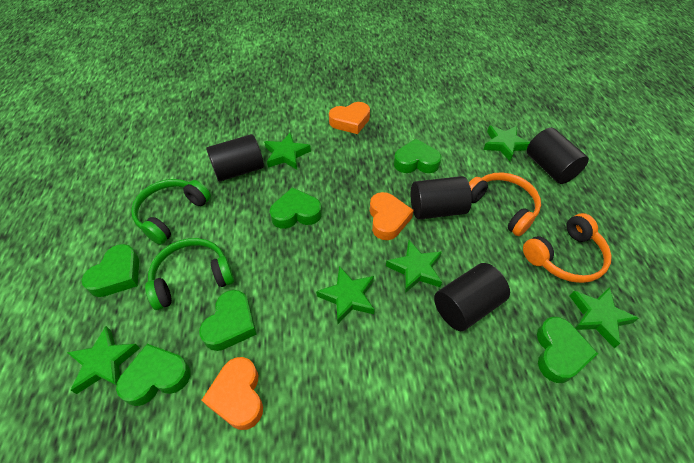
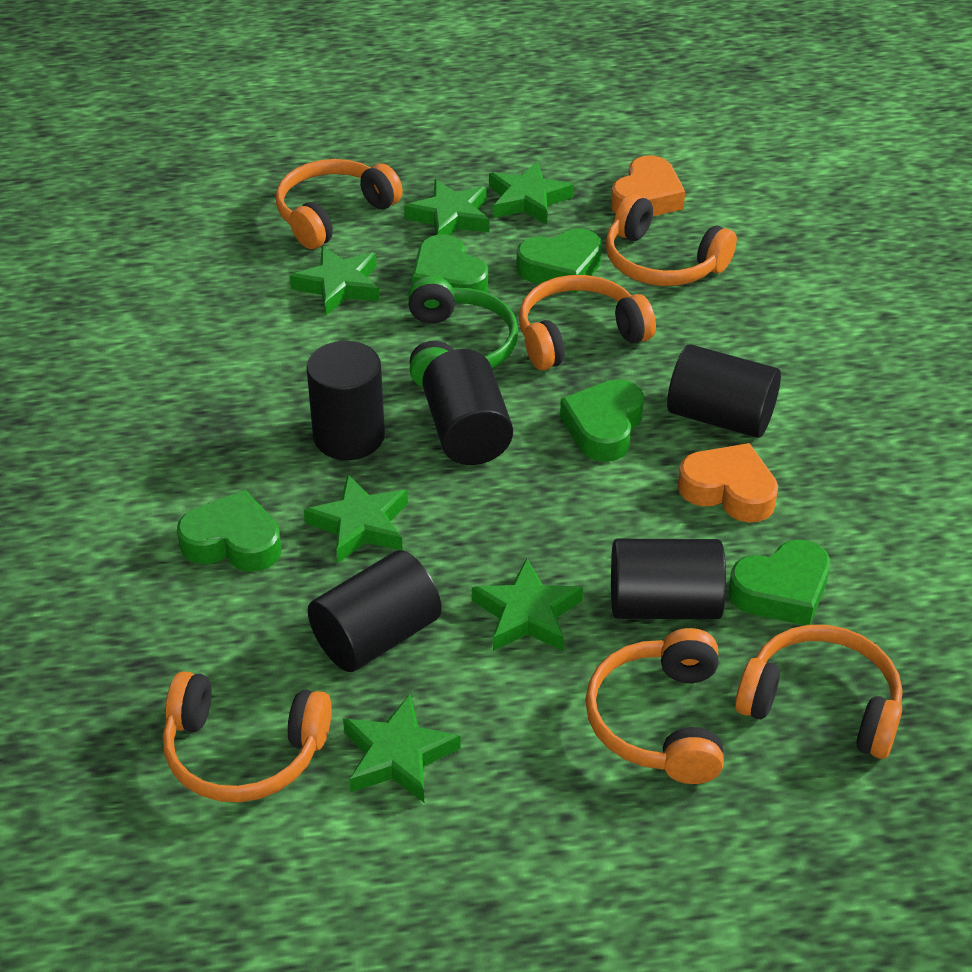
black cylinder: [206,134,264,182] [411,176,472,220] [434,263,510,331] [527,128,589,184] = 4 -> [307,341,385,460] [308,550,441,672] [422,349,513,465] [611,539,726,619] [667,344,781,438] = 5
green headphones: [131,179,211,245] [145,238,234,310] = 2 -> [408,276,518,388] = 1
green heart: [82,244,139,297] [116,344,190,406] [199,290,257,351] [270,187,322,229] [394,139,441,173] [537,317,598,383] = 6 -> [177,490,282,572] [412,234,488,293] [516,228,602,293] [560,379,644,462] [728,539,830,625] = 5
orange headphones: [469,172,541,236] [523,213,612,283] = 2 -> [163,671,332,802] [276,159,403,249] [519,275,656,370] [585,628,724,784] [605,194,737,286] [735,625,902,759] = 6
orange heart: [202,357,263,430] [329,102,370,134] [370,192,414,240] = 3 -> [611,155,685,216] [678,443,778,523] = 2

